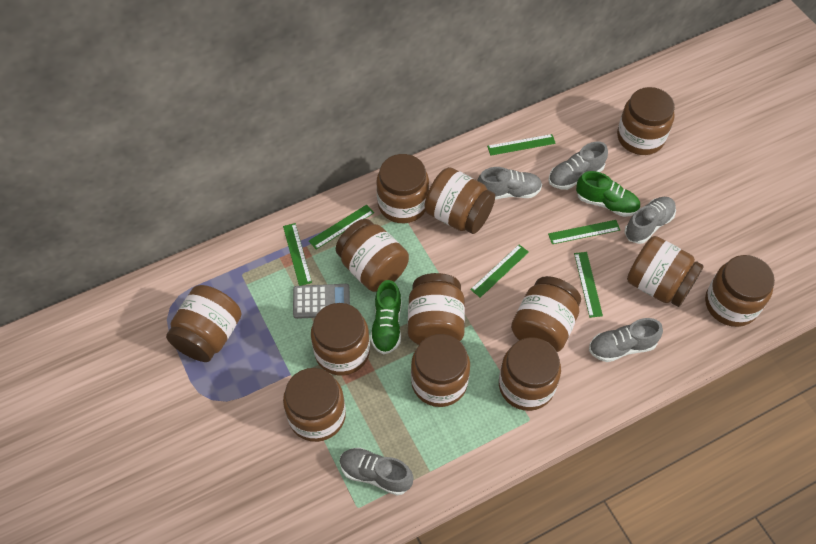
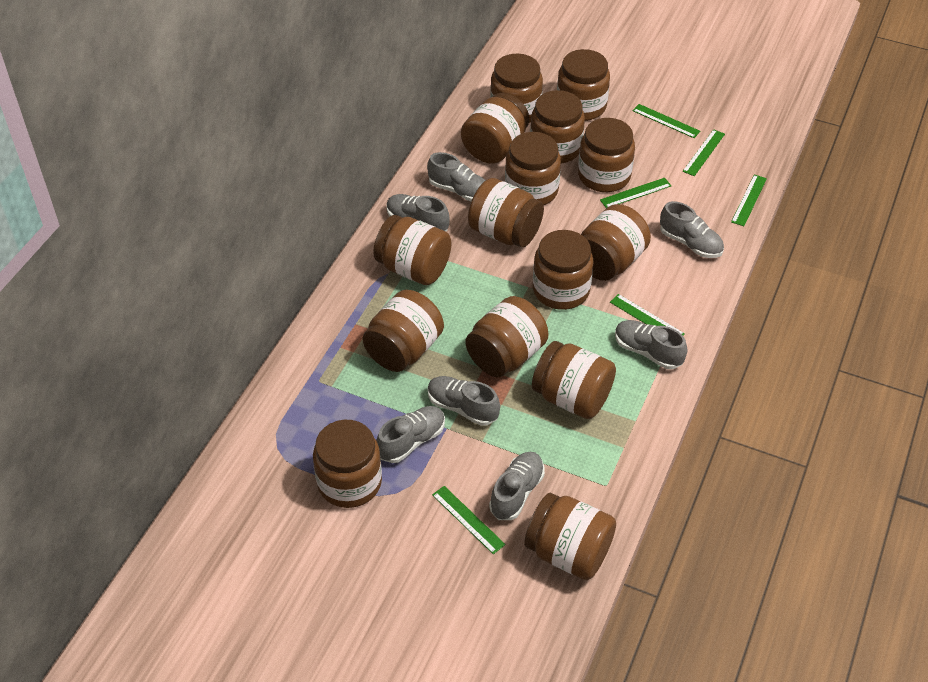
brown jar: [166,285,242,362] [283,368,346,442] [311,303,370,376] [336,219,409,292] [376,154,429,223] [408,273,465,345] [411,334,470,407] [424,167,495,234] [499,337,561,411] [511,276,581,352] [617,87,675,155] [627,236,704,307] [705,255,775,327] = 13 -> [313,420,382,508] [363,290,444,372] [373,215,451,285] [461,93,529,164] [466,296,548,377] [468,178,544,247] [490,53,543,123] [505,132,561,205] [524,493,616,580] [530,90,585,164] [532,341,616,419] [533,230,593,310] [557,49,610,121] [578,118,635,192] [581,204,651,281] = 15
green shoe: [370,280,401,354] [576,171,640,217] = 2 -> none = 0
grey calculator: [293,284,350,319] = 1 -> none = 0
grey shoe: [340,448,414,496] [477,167,542,200] [548,142,608,190] [589,318,663,362] [624,197,676,244] = 5 -> [376,406,445,463] [387,194,450,231] [427,152,486,202] [428,376,500,426] [489,452,545,520] [615,320,687,369] [660,201,724,258] = 7

